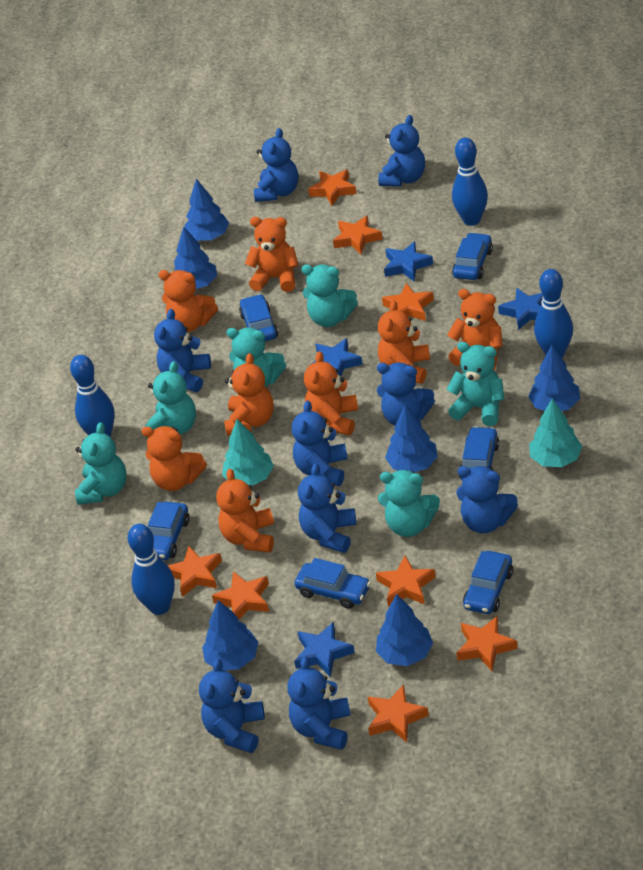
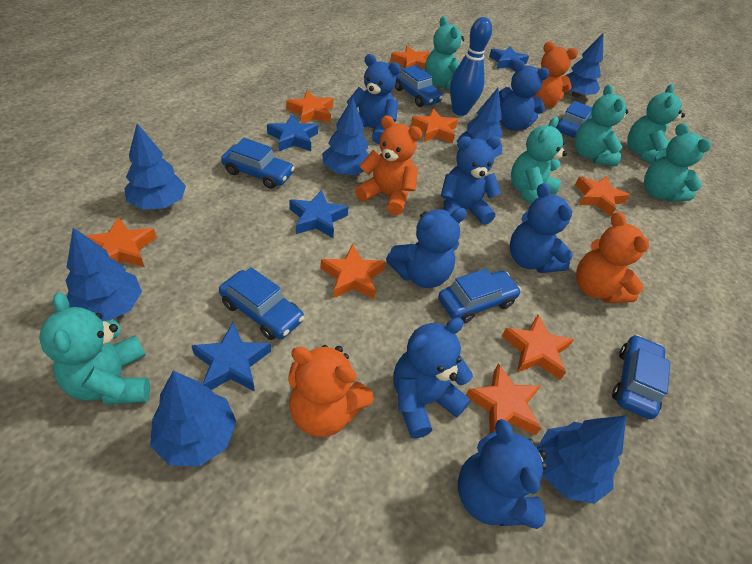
blue bowling pin: [70,355,115,437] [128,524,175,615] [452,137,488,226] [534,269,573,358] = 4 -> [450,17,492,116] = 1
blue teddy bear: [154,309,211,392] [199,658,265,753] [254,128,298,202] [288,656,351,750] [292,401,348,486] [298,463,356,553] [377,363,435,426] [378,115,425,187] [456,466,518,534] = 9 -> [347,54,401,144] [386,208,467,288] [393,317,473,438] [441,136,501,225] [458,419,547,529] [499,60,549,130] [510,183,573,273] = 7
blue tree: [174,226,217,289] [185,179,229,241] [202,600,258,670] [376,594,433,666] [385,405,438,472] [528,345,580,411] = 6 -> [65,228,142,321] [124,123,186,210] [150,371,237,466] [322,97,369,175] [456,88,503,158] [537,416,626,504] [565,33,603,97] = 7
orange teddy bear: [141,426,207,491] [158,270,218,332] [216,469,274,553] [224,353,273,436] [245,217,299,292] [304,351,358,435] [378,300,430,384] [447,289,503,370] = 8 -> [288,345,374,437] [355,116,422,215] [532,42,578,108] [576,212,649,303] = 4
turquoise tree: [222,419,274,486] [529,398,582,467] = 2 -> none = 0

